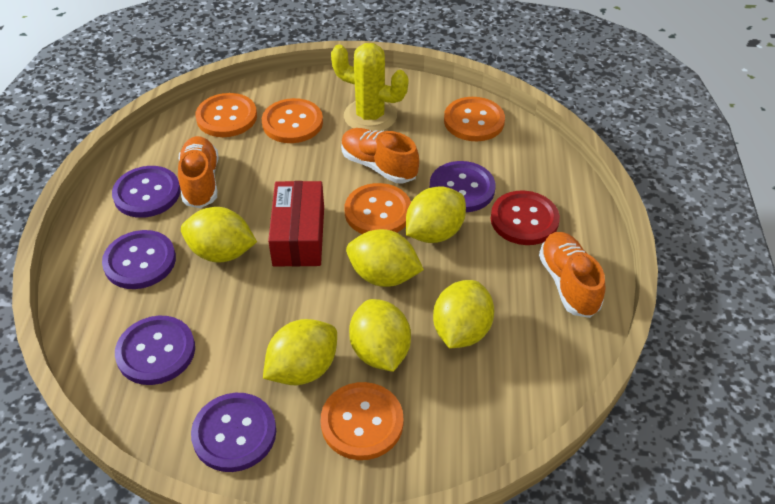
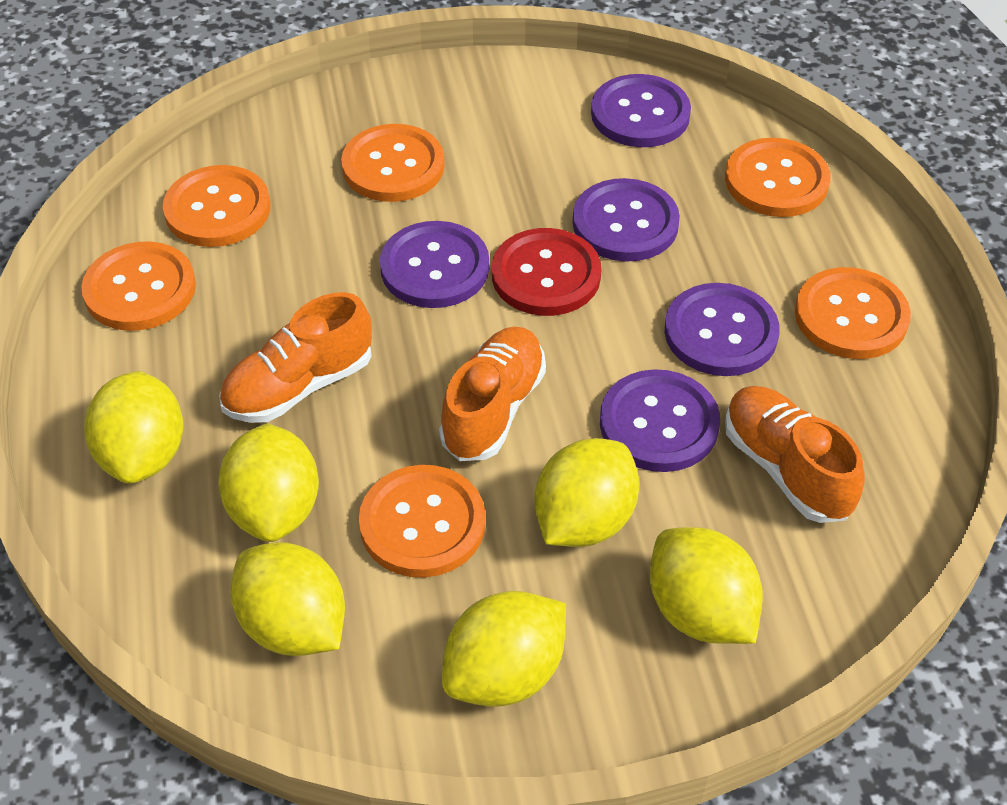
orange button: [195,93,257,137] [262,98,323,143] [321,382,404,460] [345,183,411,234] [444,97,505,141] = 5 -> [81,242,196,331] [163,165,270,247] [341,124,445,202] [359,465,485,578] [725,138,830,217] [795,267,911,359] = 6
red box: [268,181,324,267] = 1 -> none = 0
yellow cactus: [331,43,408,131] = 1 -> none = 0

